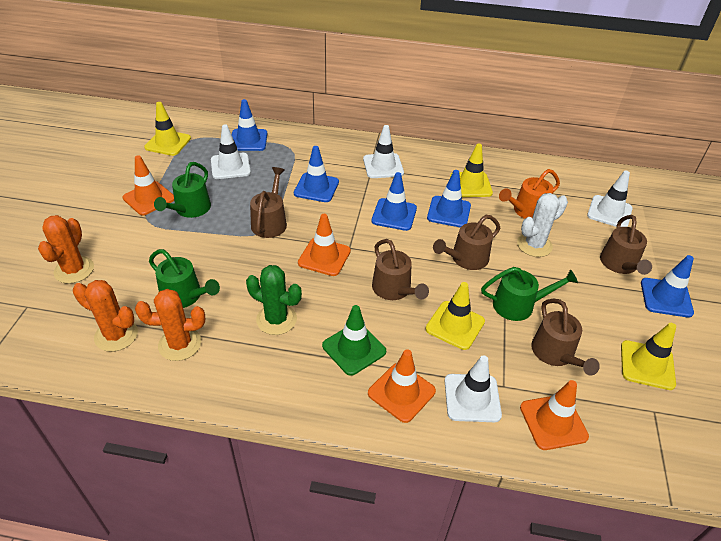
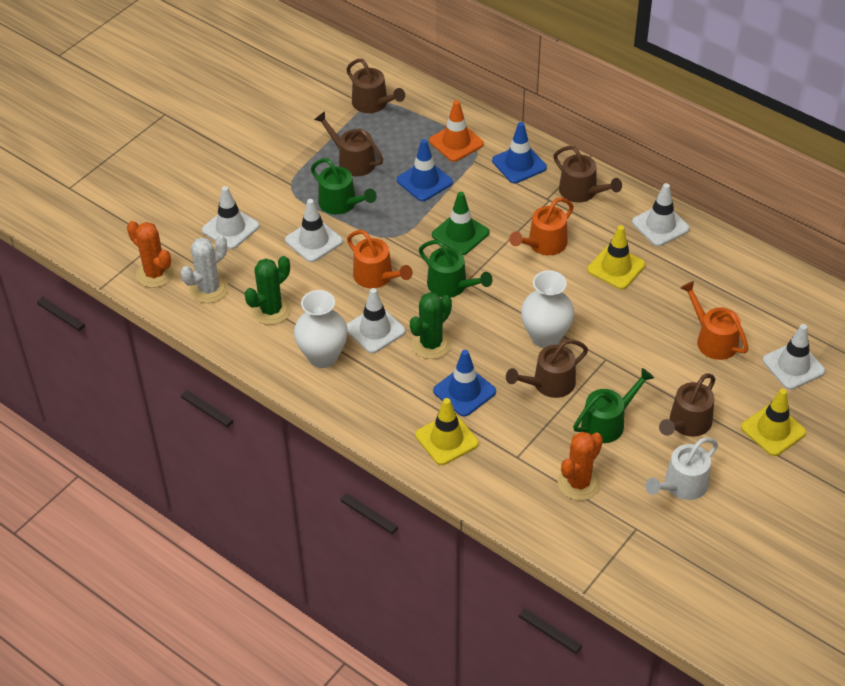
blue traffic cone: [232,99,267,151] [294,146,339,202] [372,172,417,231] [427,170,471,228] [641,255,694,318] = 5 -> [397,139,453,201] [433,350,496,417] [492,122,547,183] = 3
green cactus: [246,265,302,335] = 1 -> [245,256,291,325] [410,292,452,359] = 2
orange cactus: [38,215,94,284] [73,280,138,352] [135,289,205,361] = 3 -> [127,221,174,288] [558,432,603,500] = 2
orange traffic cone: [122,155,174,215] [298,214,351,276] [368,349,436,423] [520,380,589,450] = 4 -> [429,100,484,162] = 1
orange watering can: [499,169,560,219] = 1 -> [347,230,413,288] [509,197,574,255] [680,281,749,360] = 3
white traffic cone: [211,124,251,179] [363,125,404,178] [445,355,502,422] [587,170,633,227] = 4 -> [202,186,260,249] [285,199,343,262] [346,288,406,353] [632,183,690,246] [762,324,825,390] = 5
white vase: none = 0 -> [294,290,348,368] [521,270,574,348] = 2
white watering can: none = 0 -> [645,438,718,500] = 1
yellow traffic cone: [144,102,191,156] [425,282,485,350] [450,143,493,197] [621,323,676,390] = 4 -> [415,398,479,465] [587,225,645,289] [741,389,806,456] = 3

